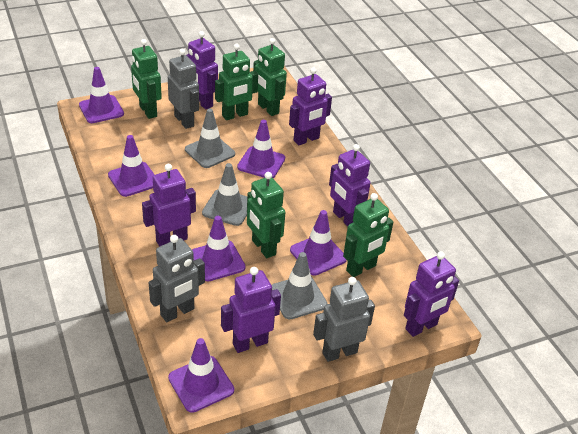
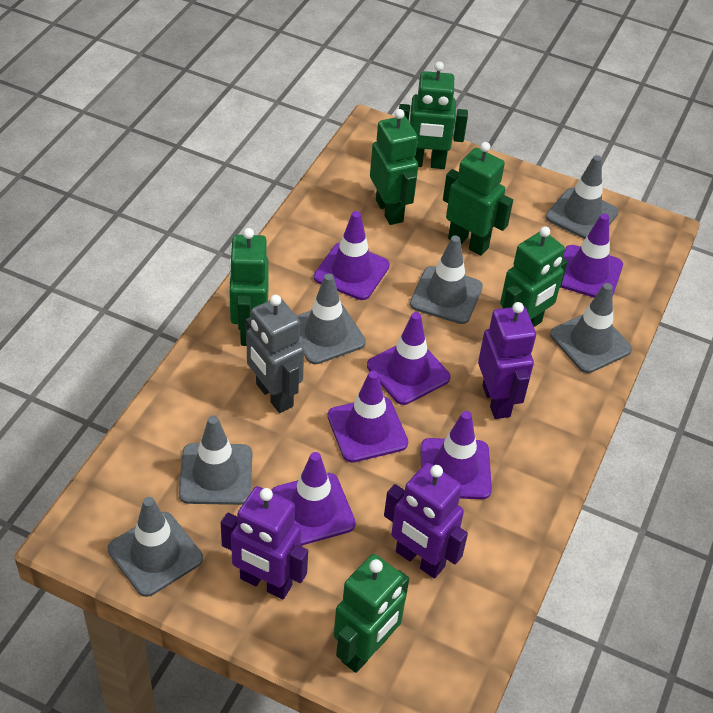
green robot: [131,39,162,119] [215,44,258,120] [247,172,285,258] [253,38,287,116] [343,193,393,277] = 5 -> [229,228,269,346] [334,554,409,673] [370,109,418,225] [399,61,468,169] [443,142,513,256] [500,226,568,327] = 6
grey robot: [149,235,205,322] [168,49,199,129] [313,277,375,362] = 3 -> [246,295,304,413] = 1
grey traffic cone: [185,109,235,168] [202,163,247,226] [272,252,328,319] = 3 -> [108,497,203,597] [179,415,252,505] [296,274,366,364] [410,235,483,324] [546,155,619,239] [550,283,632,373] = 6
purple robot: [142,164,196,247] [186,31,218,109] [221,267,281,353] [289,67,332,145] [329,144,370,226] [404,251,459,337] = 6 -> [221,486,308,599] [384,463,468,578] [478,302,536,419] = 3

